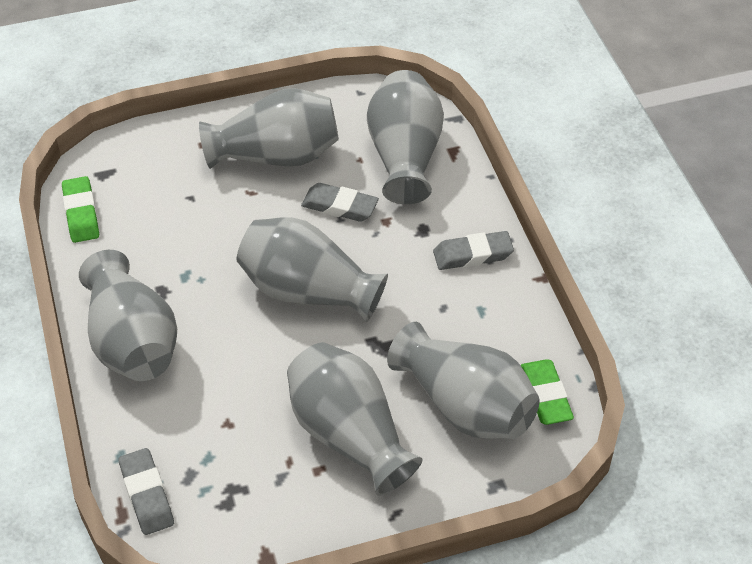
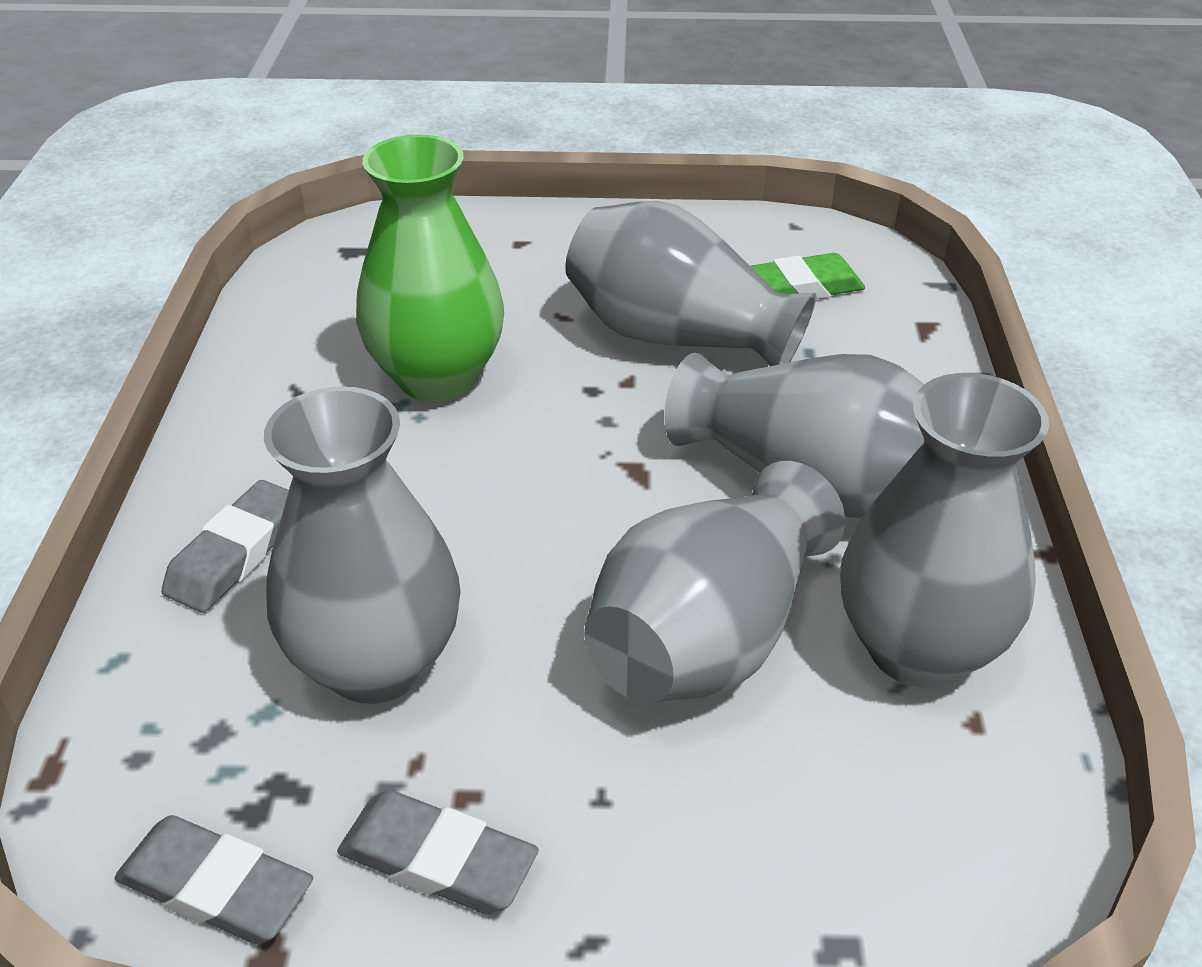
green eraser: [62,176,99,243] [521,359,574,425] = 2 -> [750,253,865,299] = 1
green vase: none = 0 -> [356,134,504,402] = 1
grey vase: [79,250,177,381] [199,88,339,169] [237,217,388,322] [287,342,423,496] [367,70,444,204] [387,322,540,439] = 6 -> [264,386,461,704] [565,201,816,366] [584,461,845,703] [664,352,924,518] [840,373,1049,688] = 5

